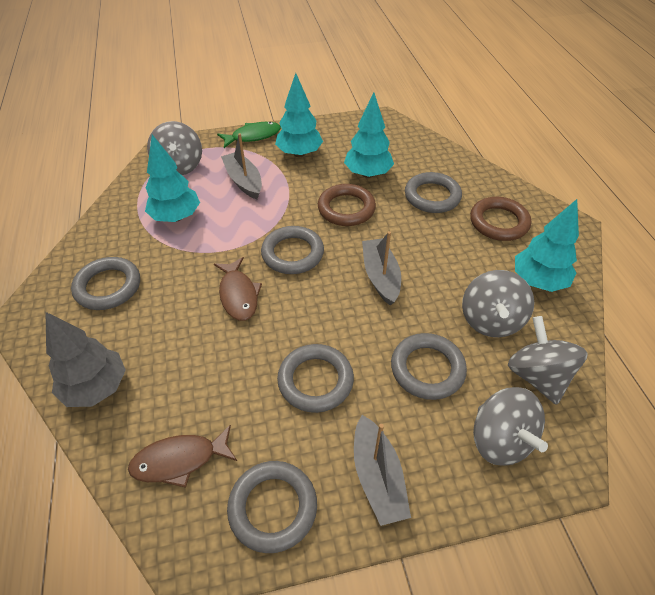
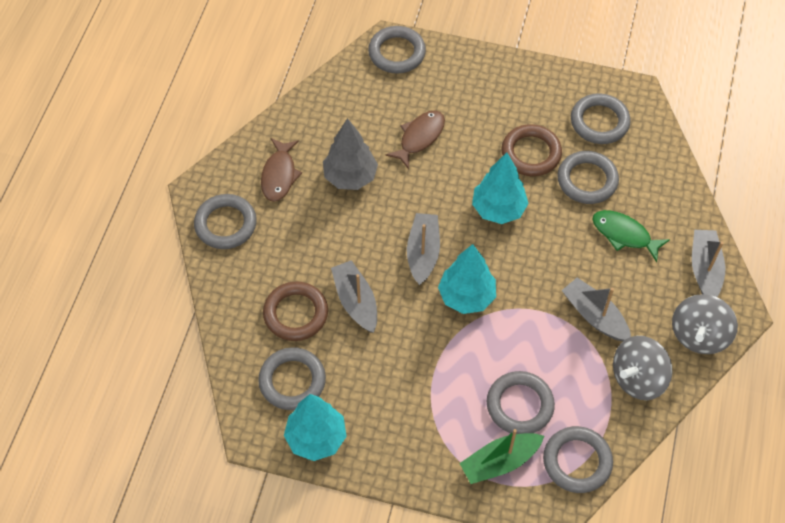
green boat: none = 0 -> [459,429,544,484] = 1
grey boat: [221,133,262,199] [354,415,411,526] [362,231,401,306] = 3 -> [331,260,377,333] [407,213,440,285] [562,277,631,341] [692,230,725,297] = 4
grey ring: [71,257,140,310] [227,461,317,553] [261,226,324,274] [277,344,354,413] [391,333,467,400] [405,172,462,213] = 6 -> [194,194,257,249] [258,347,326,410] [368,26,426,73] [487,371,555,434] [543,426,613,493] [557,151,619,204] [571,94,631,144] = 7
grey spinning top: [147,121,202,175] [462,270,534,337] [473,387,548,466] [508,316,588,405] = 4 -> [613,336,672,400] [672,294,738,354] = 2
turquoise tree: [145,135,200,222] [275,73,323,157] [344,93,394,178] [515,199,579,292] = 4 -> [284,394,347,461] [438,244,496,314] [472,152,529,224] = 3

